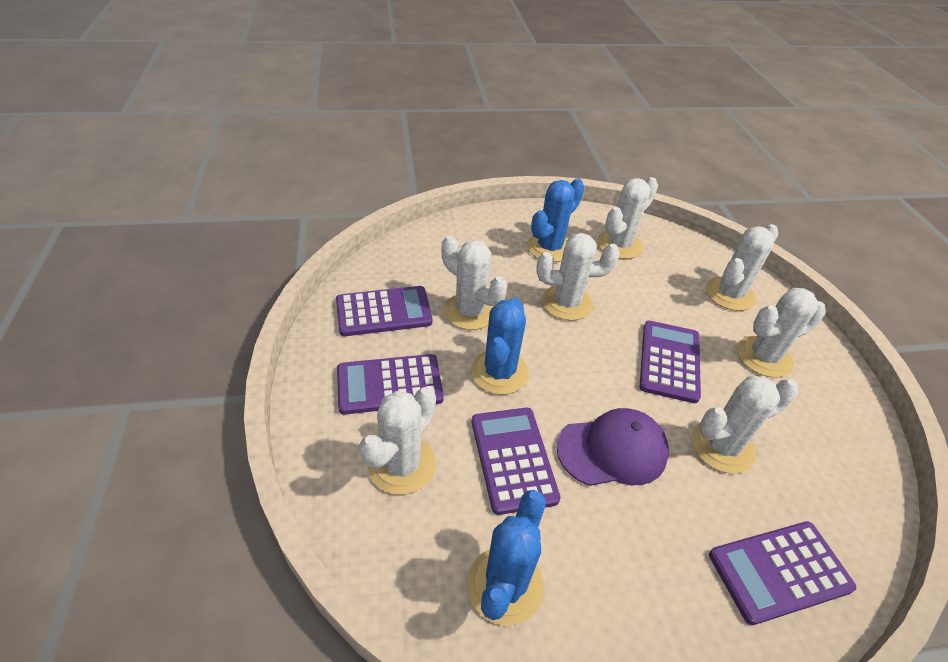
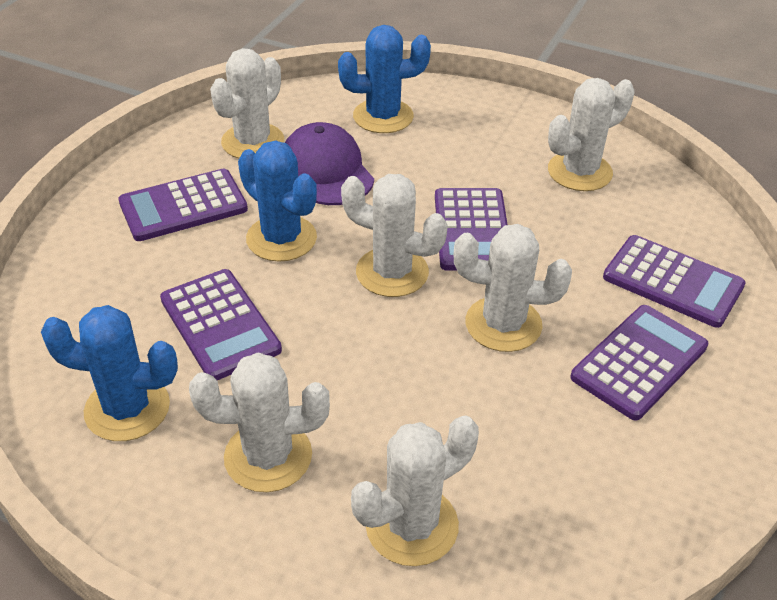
white cactus: [359,387,436,495] [441,235,507,330] [536,233,620,321] [597,177,658,259] [692,376,798,474] [706,224,778,311] [737,288,826,378] = 7 -> [189,353,330,492] [210,48,284,158] [341,174,448,297] [351,415,479,566] [453,224,572,352] [548,78,635,191] = 6

